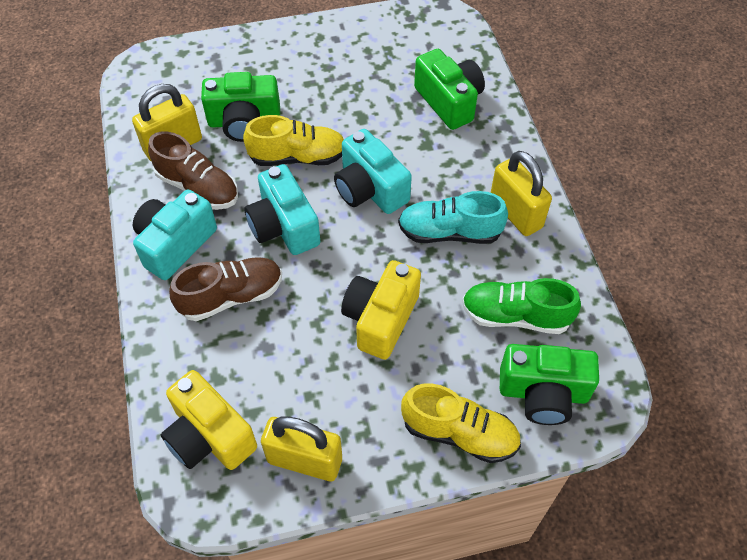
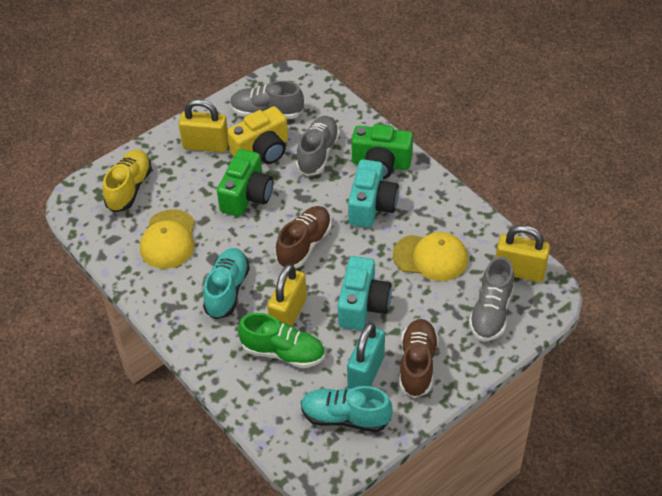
green camera: [201,72,280,142] [414,49,485,130] [500,344,599,425] = 3 -> [217,149,273,217] [351,124,413,179] = 2
grey shoe: none = 0 -> [230,81,304,119] [296,116,340,176] [469,256,514,341] = 3
turquoise camera: [133,189,217,280] [244,164,320,255] [334,129,412,214] = 3 -> [338,256,392,330] [348,159,399,228] = 2
turquoise padlock: none = 0 -> [347,323,385,389] = 1
turquoise shoe: [398,191,508,244] = 1 -> [203,248,250,319] [301,386,393,432] = 2
yellow camera: [161,370,257,470] [341,260,421,360] = 2 -> [227,106,288,164] = 1
yellow cap: none = 0 -> [140,209,195,269] [393,232,468,281] = 2
yellow shoe: [243,115,344,166] [401,383,521,463] = 2 -> [103,150,152,212] = 1

